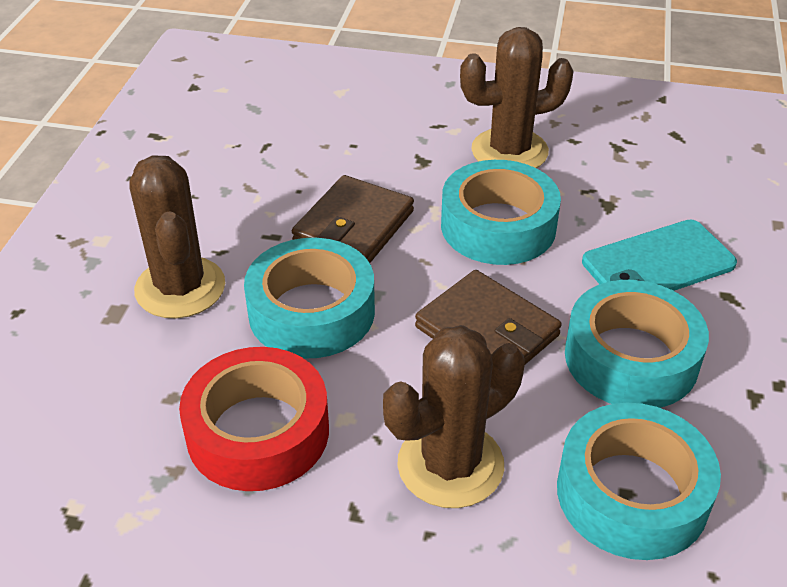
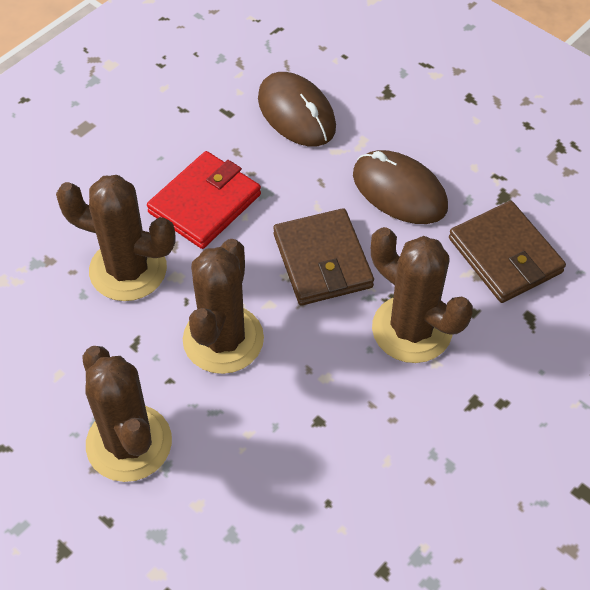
brown cactus: [130,155,225,319] [383,325,525,508] [460,27,574,168] = 3 -> [56,175,176,301] [82,346,172,482] [183,239,264,374] [371,227,473,363] = 4
brown mouse: none = 0 -> [258,72,336,146] [353,150,448,224] = 2
red tape: [179,347,329,491] = 1 -> none = 0
red wallet: none = 0 -> [147,151,261,249] = 1
turquoise phone: [582,220,737,291] = 1 -> none = 0
turquoise tape: [244,238,375,359] [441,160,561,265] [557,403,721,560] [565,280,709,408] = 4 -> none = 0

